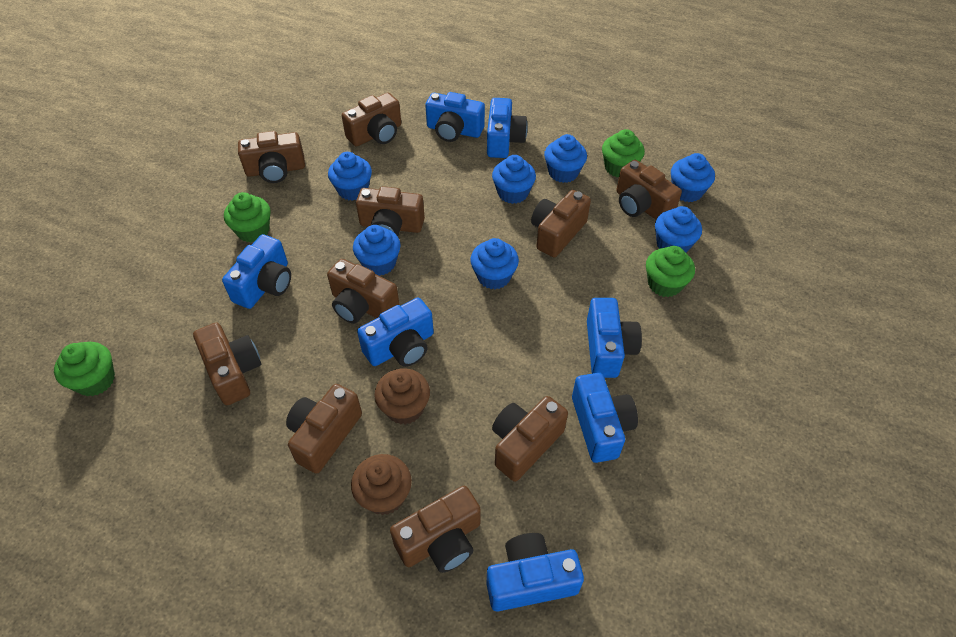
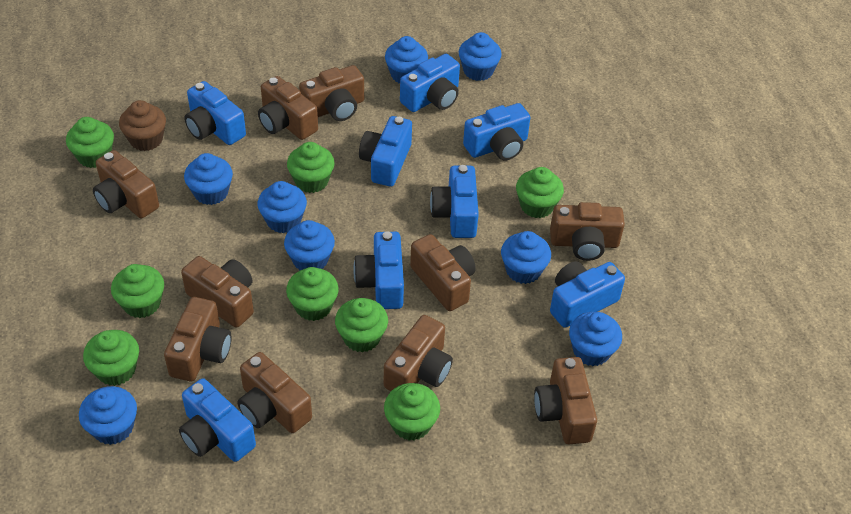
blue camera: [222,234,291,309] [357,297,434,367] [425,92,485,142] [487,98,528,158] [487,533,584,611] [572,373,638,463] [587,298,642,378] = 7 -> [179,378,256,462] [184,81,246,145] [353,231,404,309] [359,116,412,187] [400,54,460,112] [430,165,479,238] [463,103,530,160] [550,261,625,328] = 8
blue cupcake: [328,152,372,201] [353,225,401,276] [470,238,519,289] [492,155,536,204] [544,134,587,183] [655,206,702,252] [671,153,715,202] = 7 -> [79,386,137,445] [184,153,233,205] [258,181,307,233] [284,220,335,271] [385,36,428,83] [459,32,502,81] [501,231,551,284] [569,312,622,366] = 8
brown cupcake: [351,454,412,515] [374,369,430,425] = 2 -> [119,100,166,151] = 1
green cupcake: [54,342,115,396] [224,192,271,242] [602,129,645,177] [646,246,695,297] = 4 -> [66,117,114,168] [83,330,139,386] [111,264,164,318] [286,267,339,321] [287,142,335,193] [335,298,388,352] [384,383,440,441] [516,167,564,218] = 8

